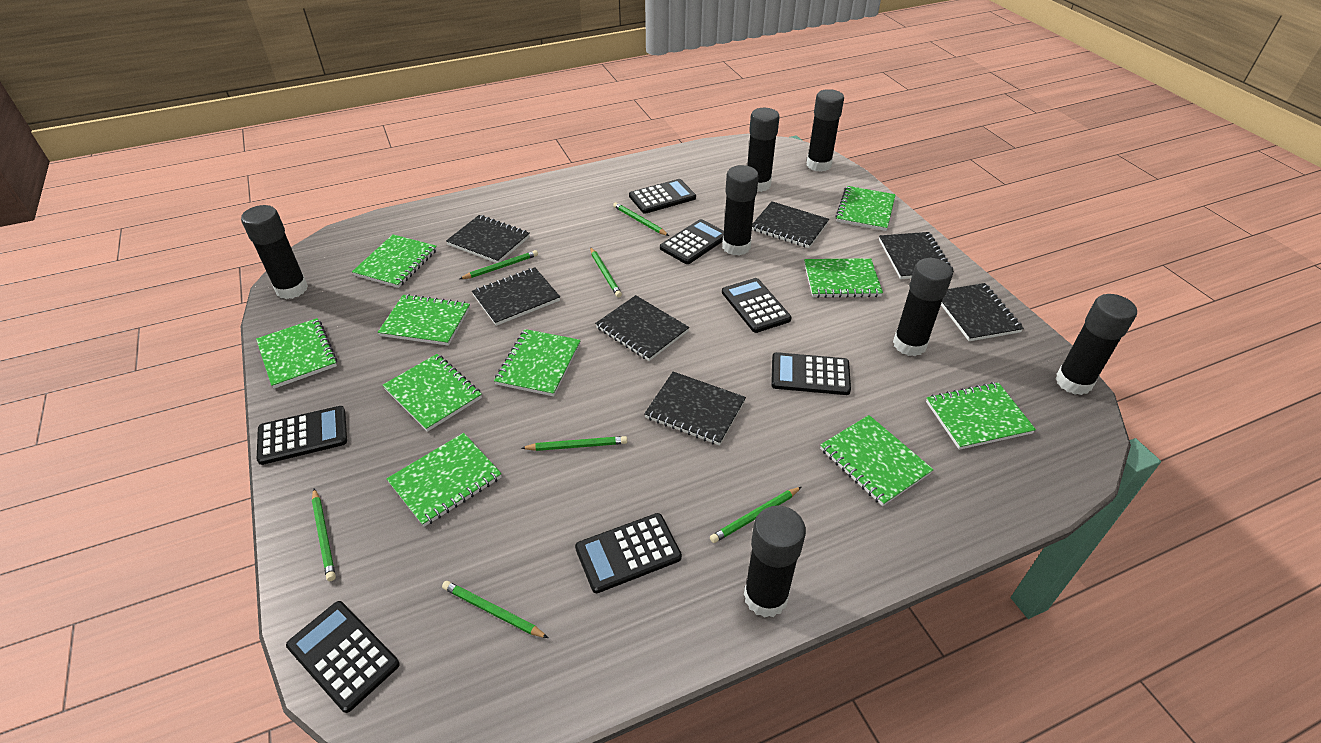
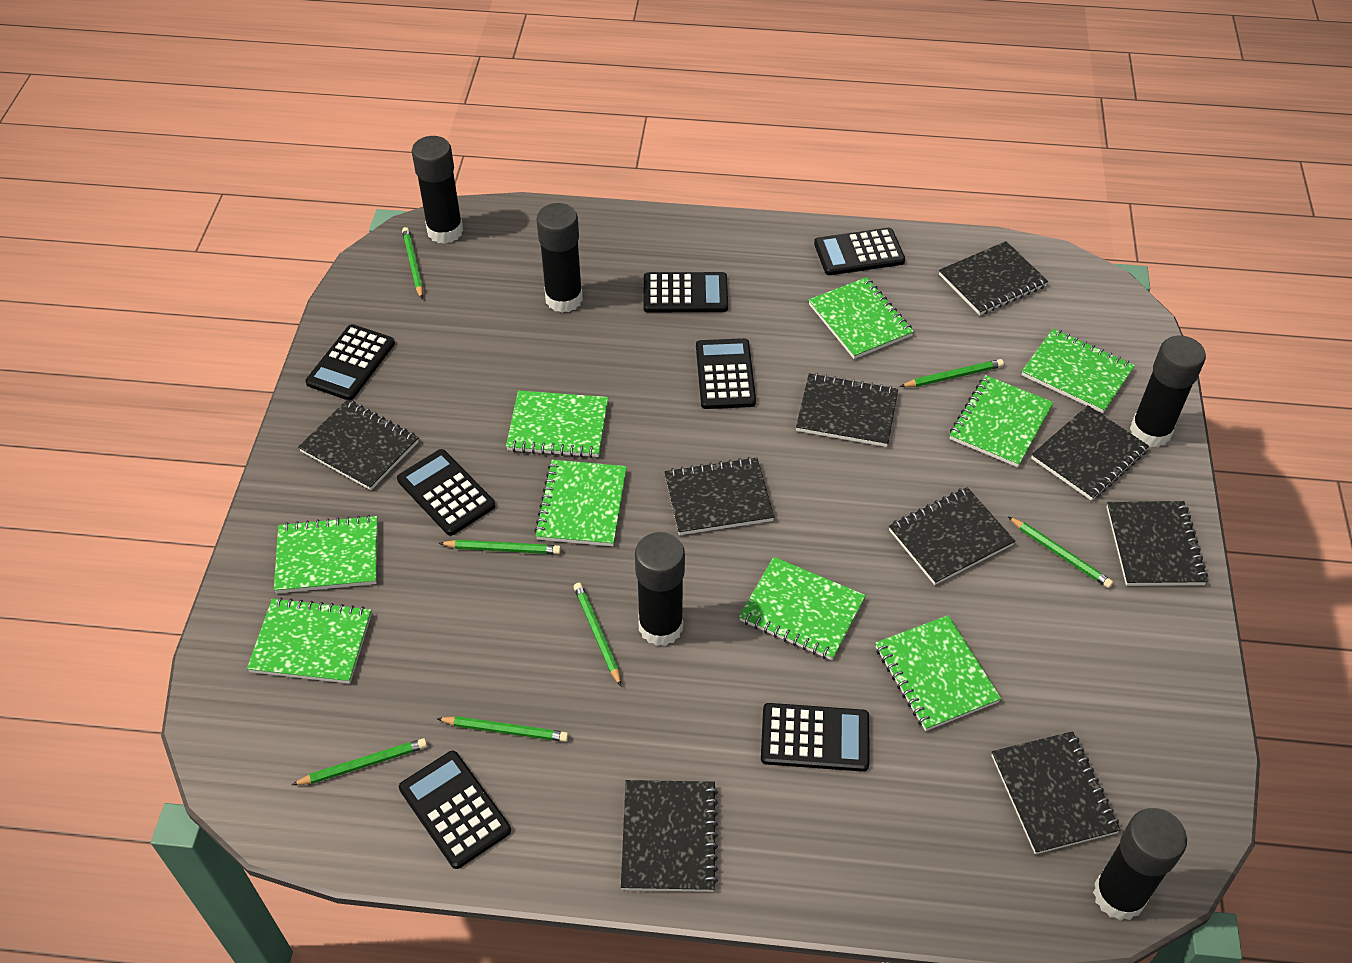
black glue stick: [241,205,308,299] [722,165,759,256] [744,506,806,618] [747,108,780,192] [806,89,844,172] [893,258,953,356] [1055,294,1137,395] = 7 -> [412,136,463,244] [536,203,583,313] [635,532,685,646] [1093,808,1187,921] [1130,335,1206,447] = 5
black notebook: [446,215,530,263] [472,267,560,326] [595,295,689,361] [644,372,746,446] [752,201,829,248] [879,232,954,279] [941,283,1024,341] = 7 -> [298,399,419,490] [621,780,718,892] [664,457,774,535] [796,373,898,447] [889,487,1015,585] [939,241,1048,315] [991,731,1121,854] [1031,405,1149,501] [1107,501,1208,586] = 9
green notebook: [256,318,337,389] [352,234,437,288] [378,294,470,346] [383,354,482,432] [387,433,502,527] [494,329,581,396] [804,258,883,298] [820,415,934,506] [835,186,896,231] [926,382,1036,450] = 10 -> [247,597,372,684] [274,515,378,593] [506,391,608,458] [534,460,627,546] [739,557,866,660] [809,277,914,359] [875,615,1001,731] [950,375,1054,467] [1022,328,1135,413] = 9

